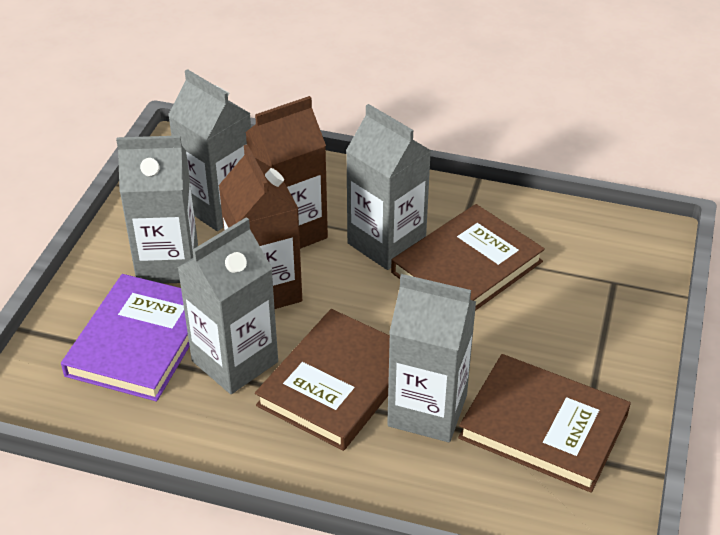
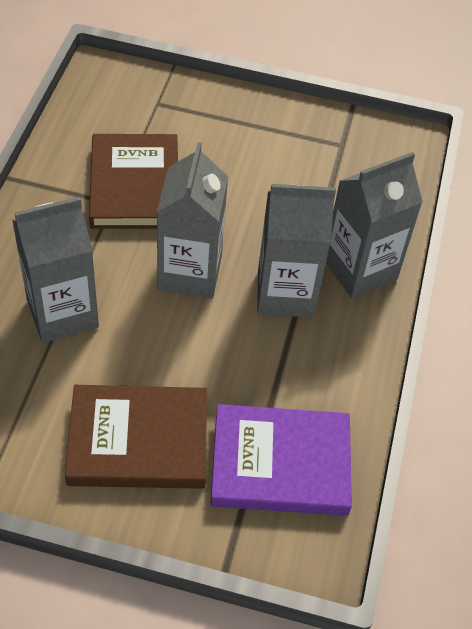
brown book: [255,309,390,451] [391,204,545,311] [458,354,631,493] = 3 -> [65,385,207,489] [89,134,178,229] = 2
brown carton: [219,144,302,309] [245,96,328,249] = 2 -> none = 0
grey carton: [116,135,198,284] [168,69,251,231] [177,217,278,394] [346,104,431,270] [387,274,476,442] = 5 -> [12,197,99,343] [157,142,228,299] [257,184,336,317] [326,152,423,298] = 4

